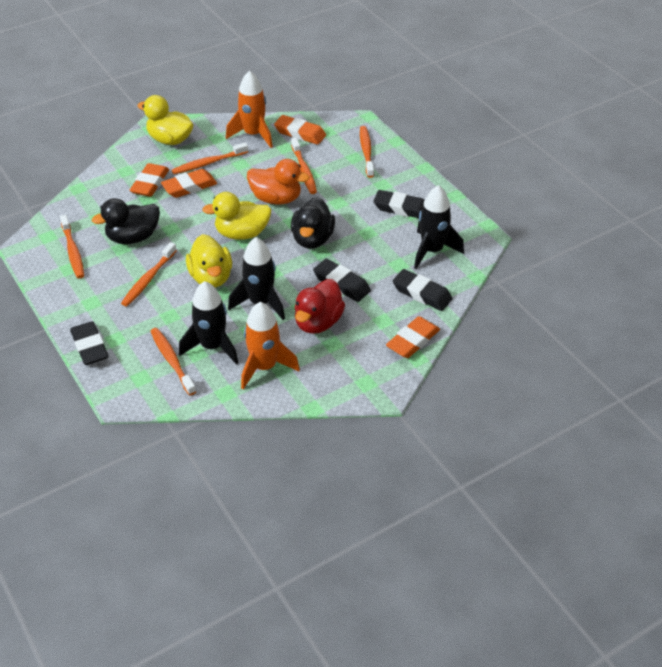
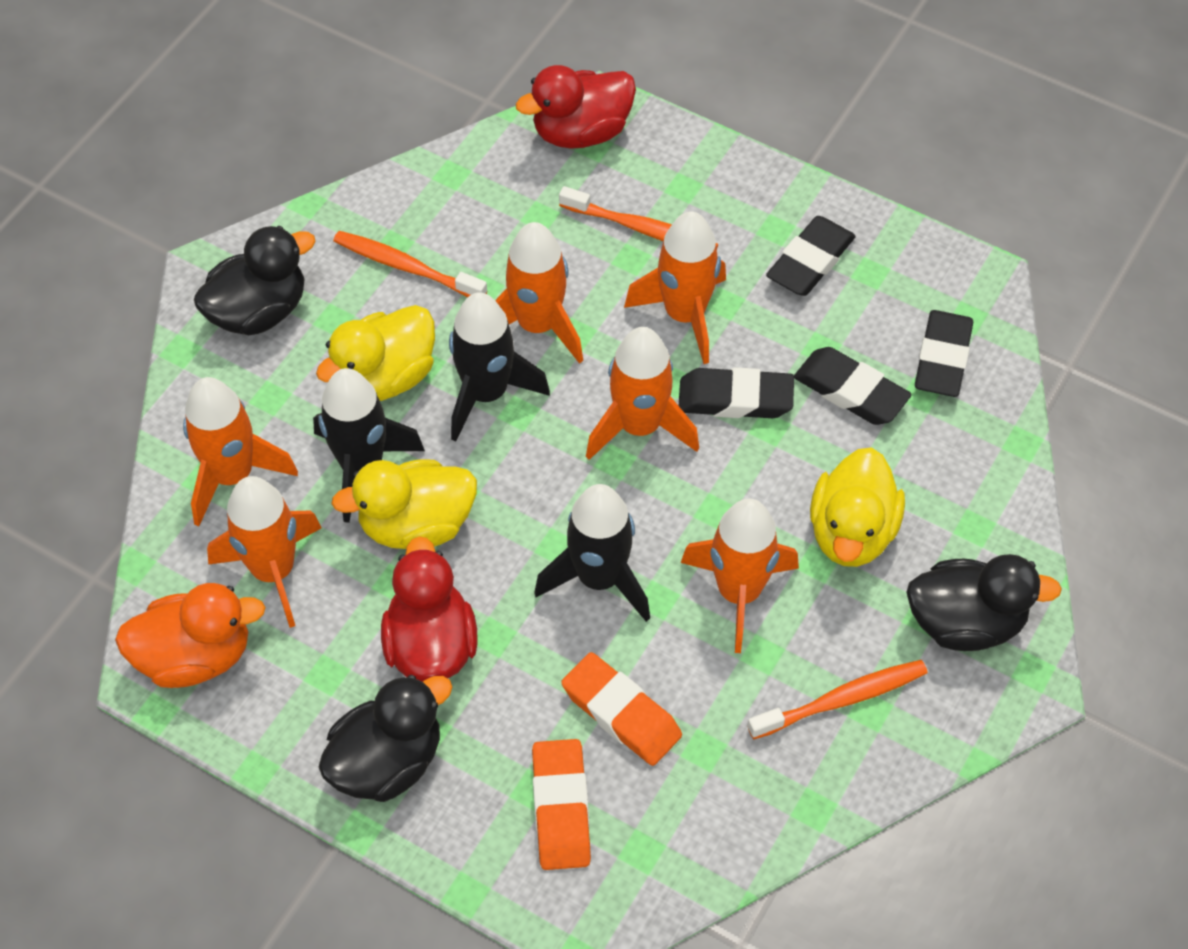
black duck: [92,198,160,244] [291,197,335,249] = 2 -> [194,226,315,335] [319,675,452,802] [906,554,1062,651] = 3
orange eraser: [130,163,169,197] [161,169,217,198] [274,115,326,145] [386,316,440,358] = 4 -> [532,739,591,870] [561,652,682,766] = 2
orange rocket: [226,71,273,148] [241,302,300,390] = 2 -> [183,377,298,526] [207,476,322,628] [495,222,583,364] [586,327,699,460] [624,211,726,364] [681,498,799,653] = 6
orange toothbrush: [60,215,84,279] [121,242,177,307] [151,328,196,395] [172,142,248,174] [291,138,317,194] [360,126,374,178] = 6 -> [333,231,487,297] [559,186,718,249] [747,660,928,739] = 3
red duck: [295,279,345,334] = 1 -> [381,536,478,682] [516,65,636,149] = 2

